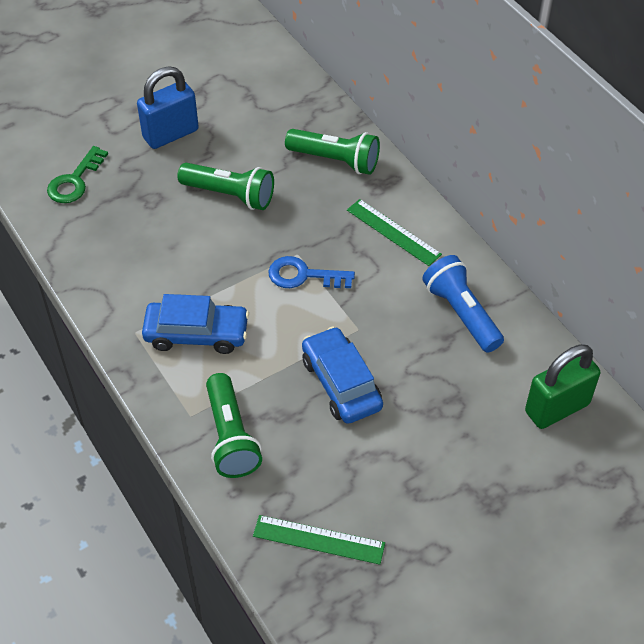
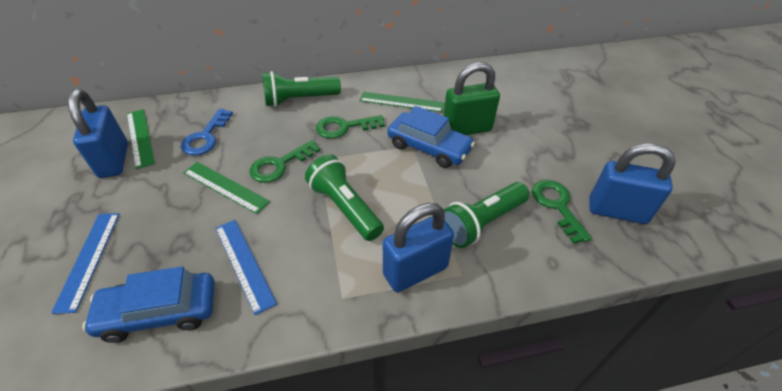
blue flashlight: [422,255,504,353] = 1 -> none = 0
blue padlock: [137,66,199,149] = 1 -> [68,89,128,178] [383,203,454,292] [589,143,676,224] = 3
blue ruler: none = 0 -> [51,213,120,314] [215,220,277,315] = 2
green key: [47,146,108,203] = 1 -> [249,140,321,183] [316,115,385,139] [532,180,592,244] = 3
green ruler: [253,515,385,565] [347,199,442,266] = 2 -> [127,109,155,169] [183,162,270,214] [359,92,445,112] = 3

